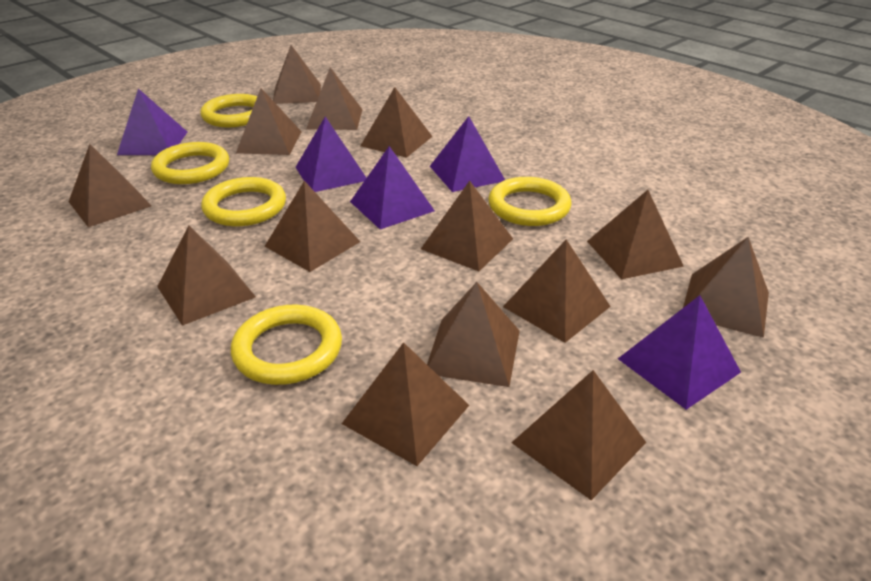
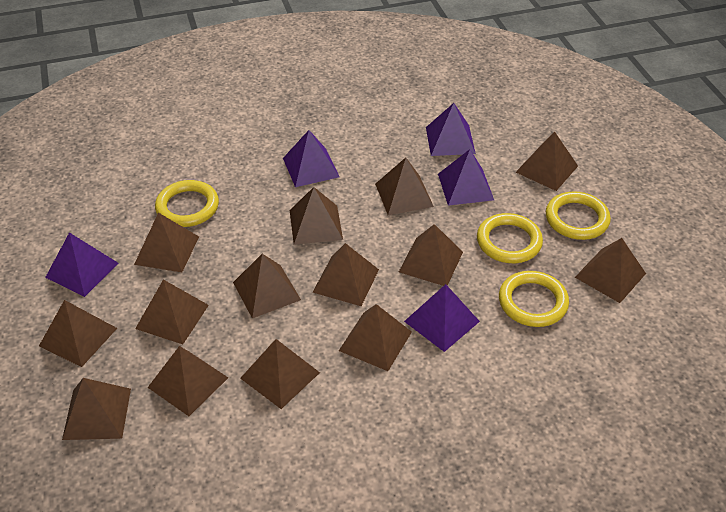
yellow ring: [151,142,229,184] [200,94,257,127] [201,177,286,226] [231,305,342,385] [488,177,571,226] = 5 -> [155,180,219,227] [477,213,543,263] [499,271,569,327] [546,191,611,240] = 4

